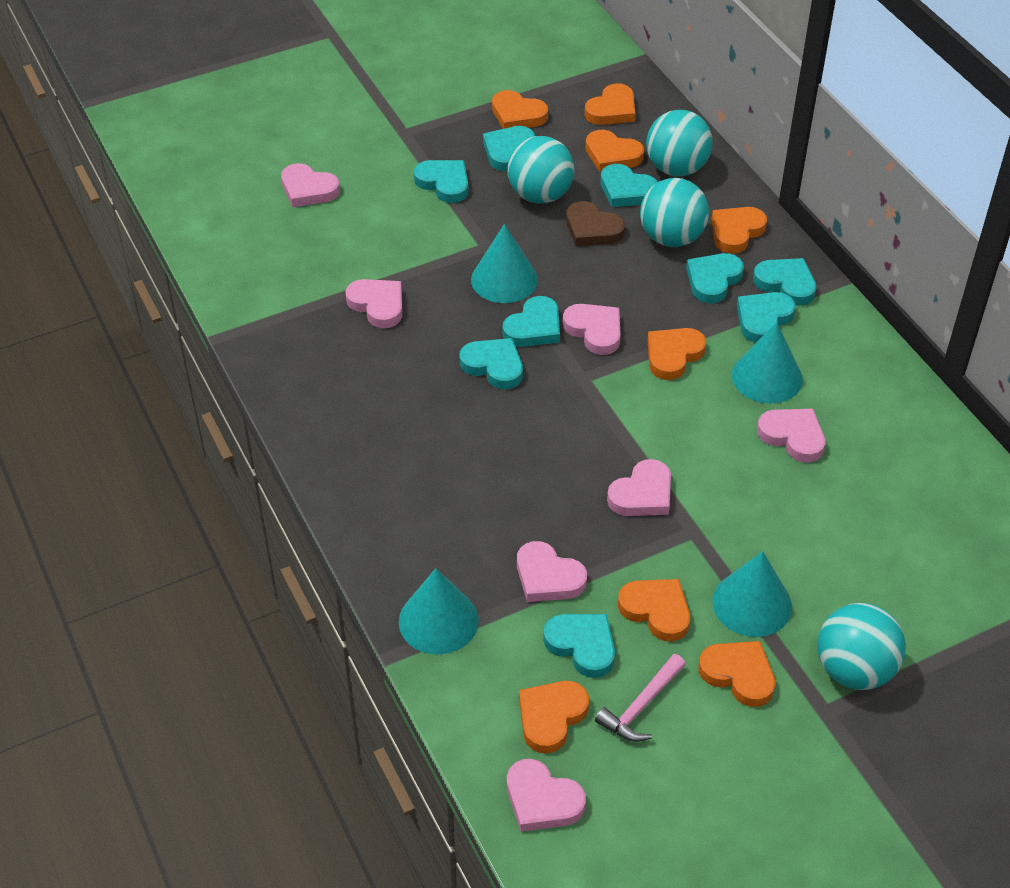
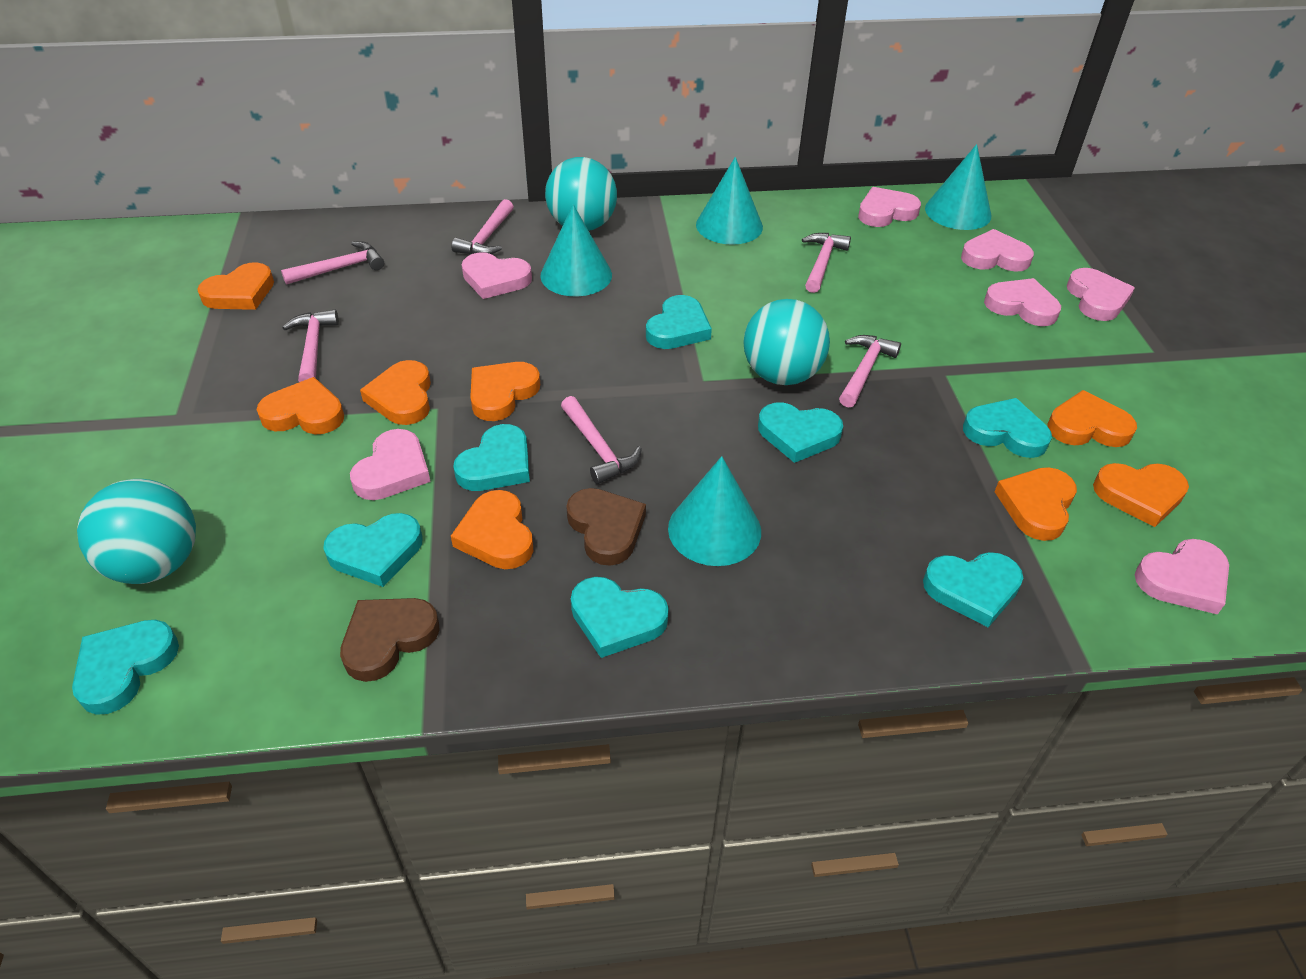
brown heart: [566,201,625,246] = 1 -> [340,598,440,682] [566,488,646,566] = 2
pink hammer: [595,654,686,742] = 1 -> [281,241,384,285] [282,309,339,382] [452,199,514,254] [561,396,642,484] [802,233,851,293] [839,335,901,408] = 6
turquoise ball: [508,136,574,204] [640,178,709,247] [646,110,713,177] [817,603,906,690] = 4 -> [77,479,196,584] [545,157,617,231] [743,299,830,385] = 3
turquoise heart: [414,160,469,203] [459,338,523,389] [483,126,535,171] [503,296,560,347] [543,614,615,678] [601,164,658,207] [686,253,744,303] [737,292,796,343] [753,258,816,306] = 9 -> [72,620,179,715] [323,513,423,587] [453,424,530,491] [571,577,669,658] [646,295,712,349] [758,403,843,463] [923,552,1023,627] [963,398,1052,458] = 8

